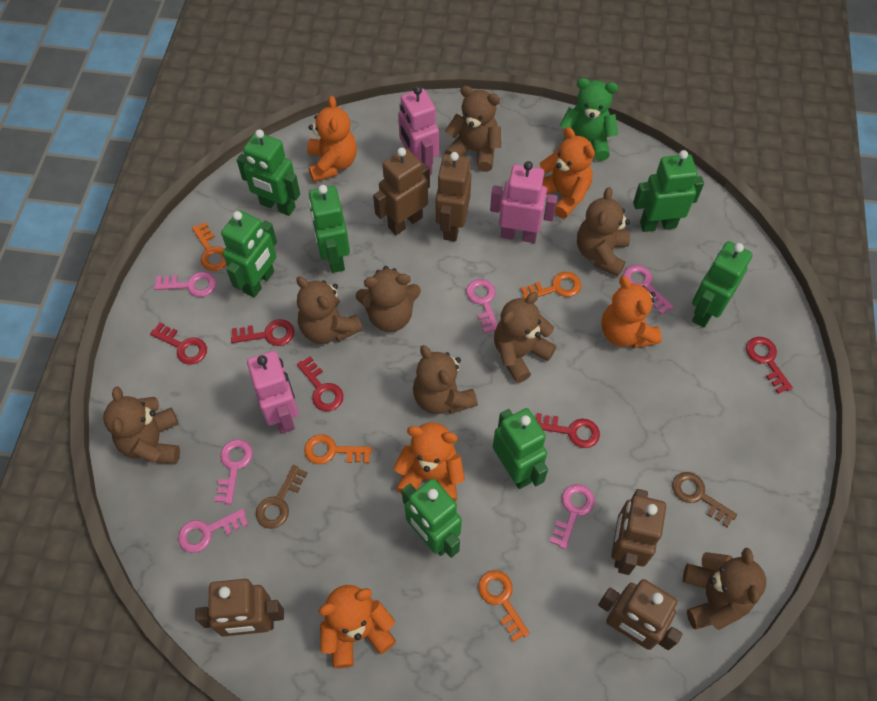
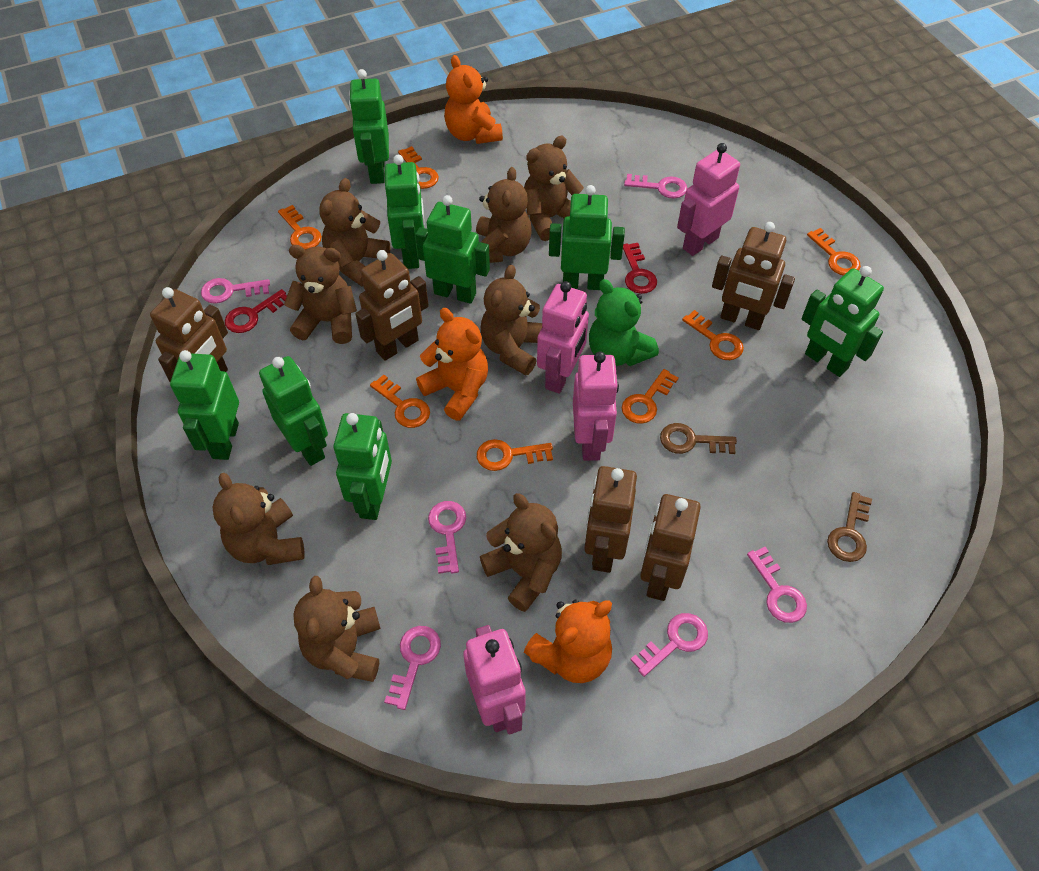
green robot: [221,210,277,298] [237,130,300,216] [308,185,350,273] [402,479,462,558] [493,408,548,489] [633,150,704,232] [692,241,753,328] = 7 -> [170,350,239,460] [259,356,328,466] [334,413,392,520] [349,69,389,184] [385,155,424,269] [415,195,490,304] [549,185,625,290] [801,266,884,377] = 8
orange key: [192,222,227,271] [304,434,372,464] [478,570,530,642] [520,272,581,299] = 4 -> [278,205,322,250] [370,374,430,428] [398,146,439,189] [477,439,553,471] [622,369,679,424] [682,310,744,360] [807,228,861,276] = 7
orange teddy bear: [307,96,357,182] [318,585,396,668] [394,423,465,502] [540,127,595,219] [601,276,662,348] = 5 -> [416,308,488,420] [444,55,503,144] [524,599,612,683] = 3
pink robot: [247,351,298,434] [398,86,439,175] [490,161,558,243] = 3 -> [463,625,526,734] [537,281,589,394] [573,351,619,461] [677,143,740,256] = 4
red key: [150,322,207,365] [231,319,294,346] [297,356,343,411] [536,413,600,448] [746,337,793,394] = 5 -> [225,289,287,333] [623,243,657,294] = 2

